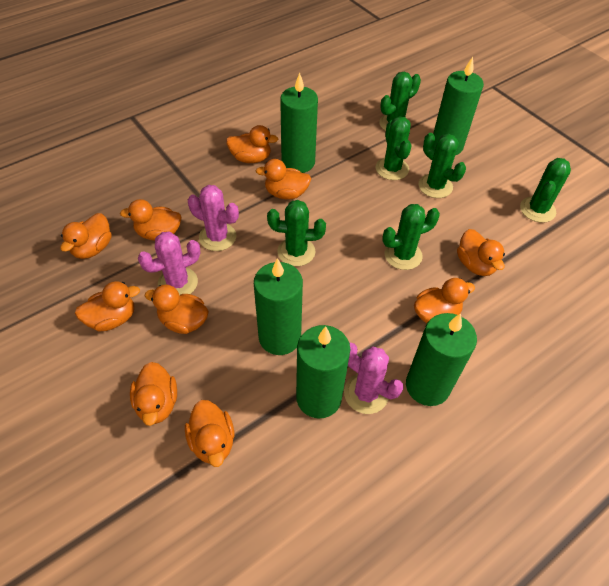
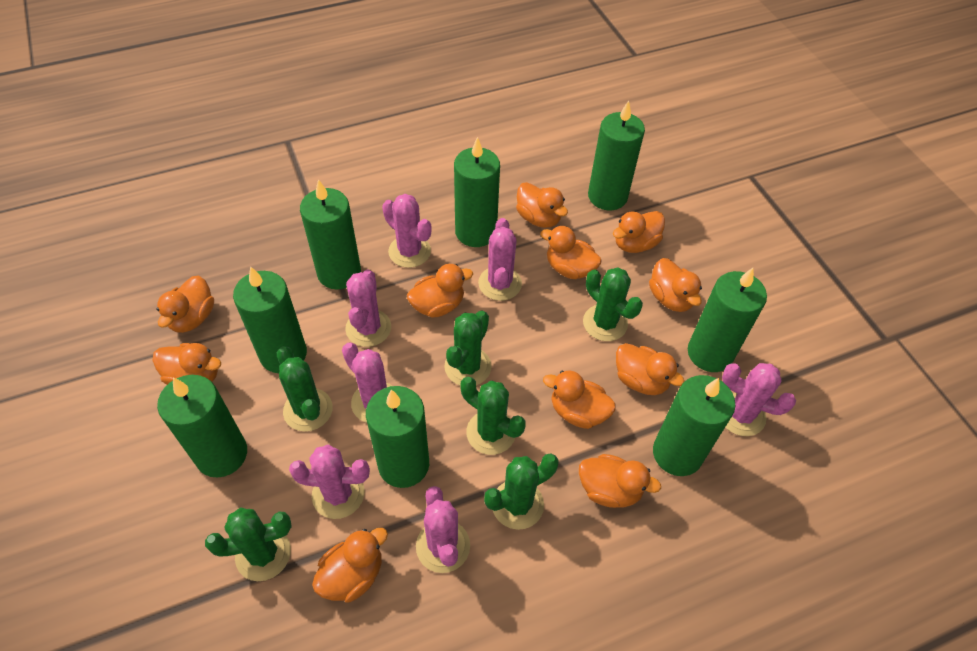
green candle: [254,258,303,355] [280,73,318,173] [296,325,350,419] [406,313,477,406] [433,57,484,155] = 5 -> [157,375,247,477] [233,266,307,373] [300,179,361,289] [366,386,429,488] [454,137,500,247] [588,101,645,210] [653,375,736,476] [688,268,767,372] = 8
orange duck: [60,213,112,259] [75,281,140,331] [120,199,182,241] [130,362,177,426] [145,284,209,334] [185,400,234,467] [226,125,278,163] [256,159,311,199] [414,278,475,323] [457,229,505,276] = 10 -> [152,343,221,385] [157,276,214,333] [312,528,388,602] [407,264,473,317] [516,182,568,228] [540,226,602,279] [543,371,616,429] [579,454,661,508] [613,211,665,253] [616,343,685,395] [649,258,702,312] = 11
pink cactus: [138,232,200,295] [188,185,239,251] [344,343,403,414] = 3 -> [289,444,370,519] [342,343,392,423] [345,269,391,347] [382,194,432,268] [416,486,470,573] [478,218,522,301] [722,363,796,436] = 7

